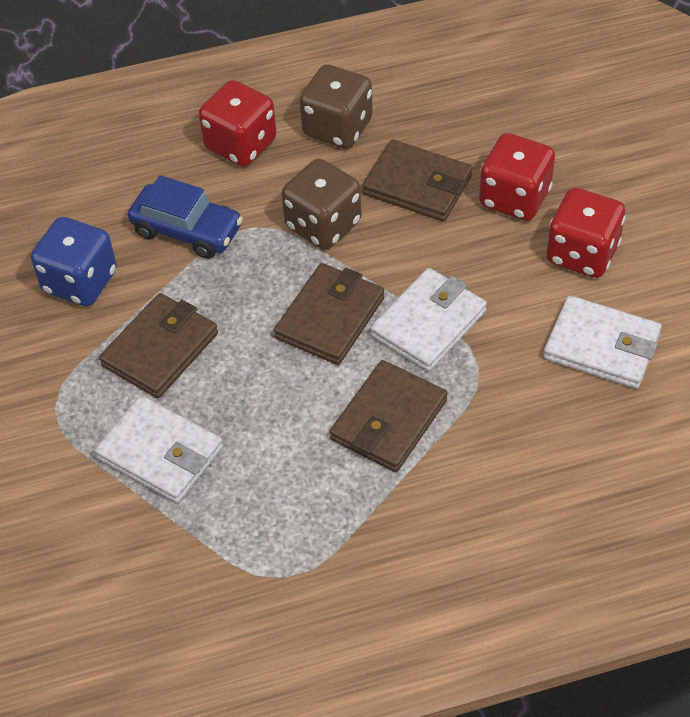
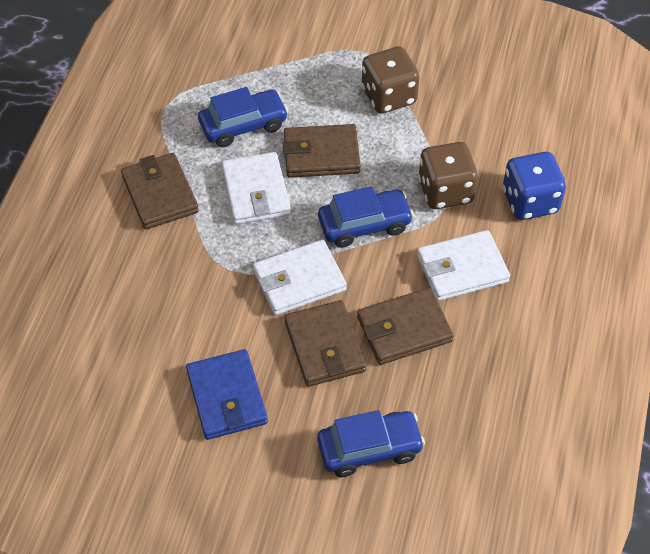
blue car: [128,175,243,259] = 1 -> [198,87,288,147] [317,410,425,477] [318,186,414,248] = 3
blue wallet: none = 0 -> [186,349,268,440] = 1
red dice: [199,80,277,167] [479,133,555,221] [546,188,626,278] = 3 -> none = 0

